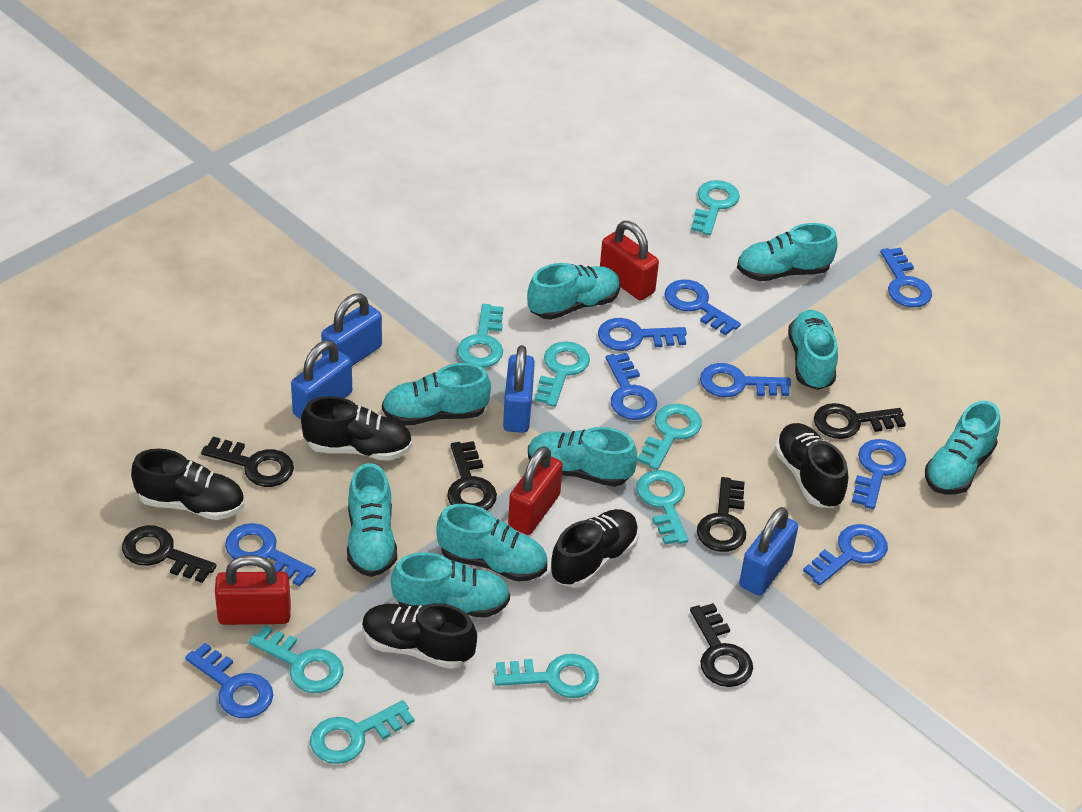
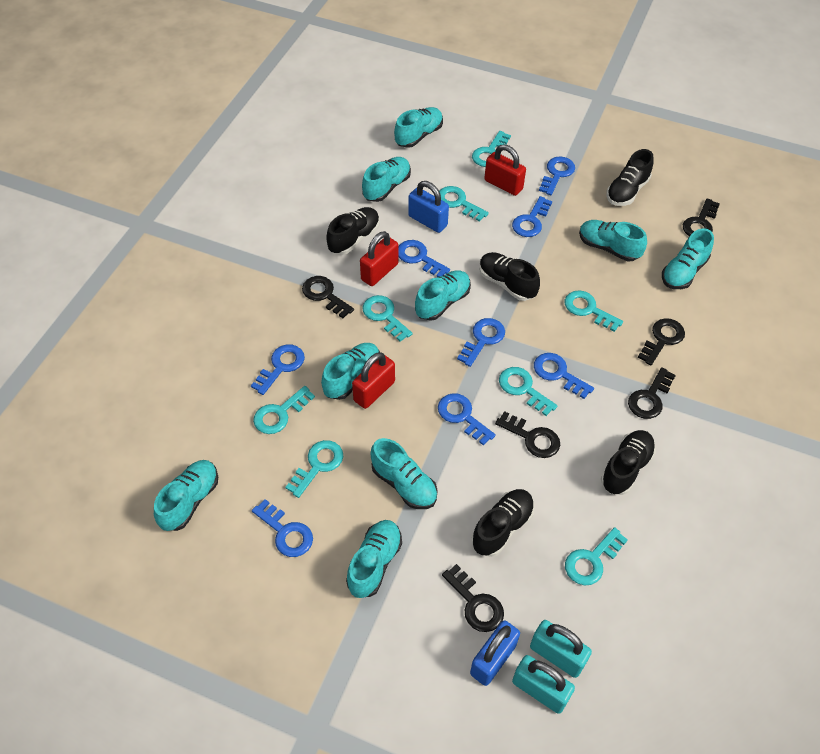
blue key: [185,643,273,718] [225,523,316,587] [598,318,687,351] [606,353,657,420] [664,279,741,335] [700,363,791,397] [803,524,888,586] [852,439,906,509] [880,248,932,308] = 9 -> [251,344,305,395] [252,499,313,557] [398,240,450,277] [438,393,496,445] [457,318,505,367] [512,196,552,237] [534,353,594,399] [539,156,575,195] = 8
blue padlock: [291,340,352,419] [321,293,382,366] [503,345,535,433] [739,507,798,596] = 4 -> [408,181,449,233] [470,620,520,686] = 2
turquoise padlock: none = 0 -> [512,655,575,714] [530,620,592,678] = 2

